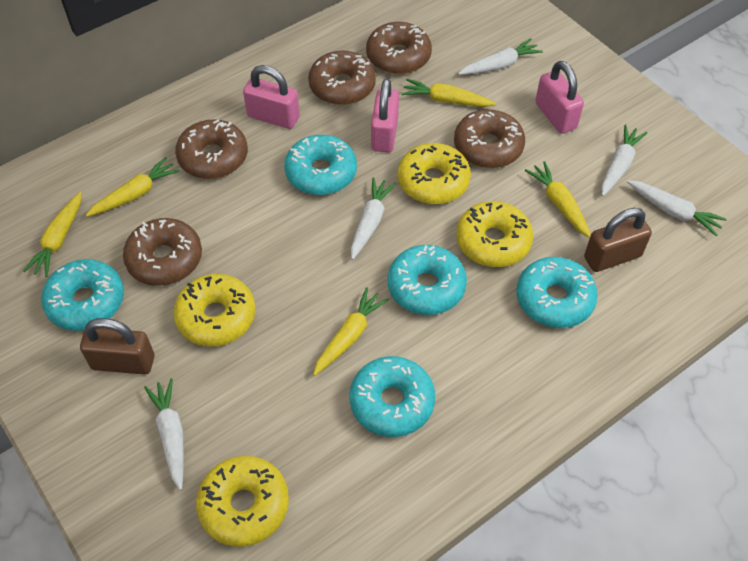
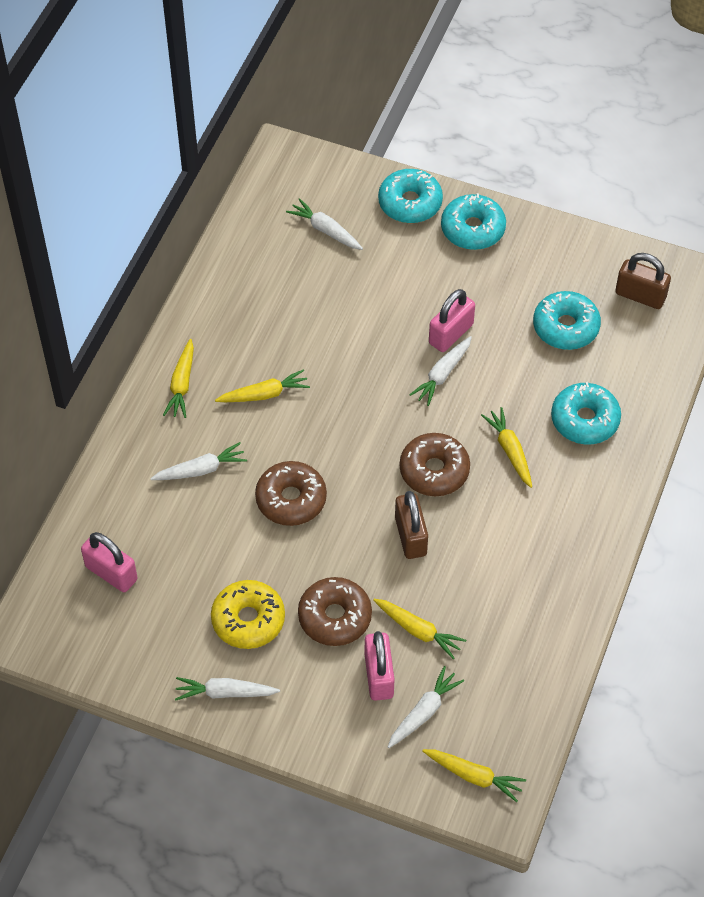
brown donut: [123,218,202,286] [175,119,248,179] [308,51,376,105] [366,22,432,74] [454,109,525,168] = 5 -> [255,461,327,526] [298,577,372,646] [400,433,470,496] = 3
turquoise donut: [41,259,124,331] [284,135,357,195] [349,356,435,437] [388,245,467,315] [517,257,598,328] = 5 -> [378,169,443,223] [441,193,506,250] [533,291,601,350] [551,382,621,444] = 4
yellow donut: [173,274,255,347] [196,456,289,547] [398,143,471,204] [456,201,533,267] = 4 -> [211,580,285,649] = 1

